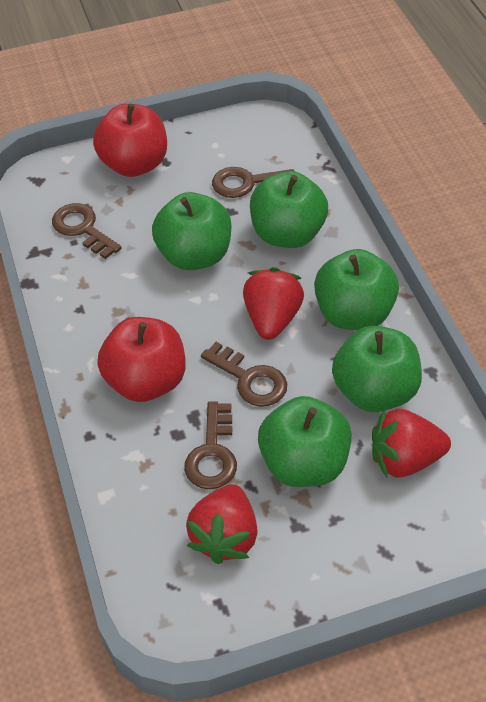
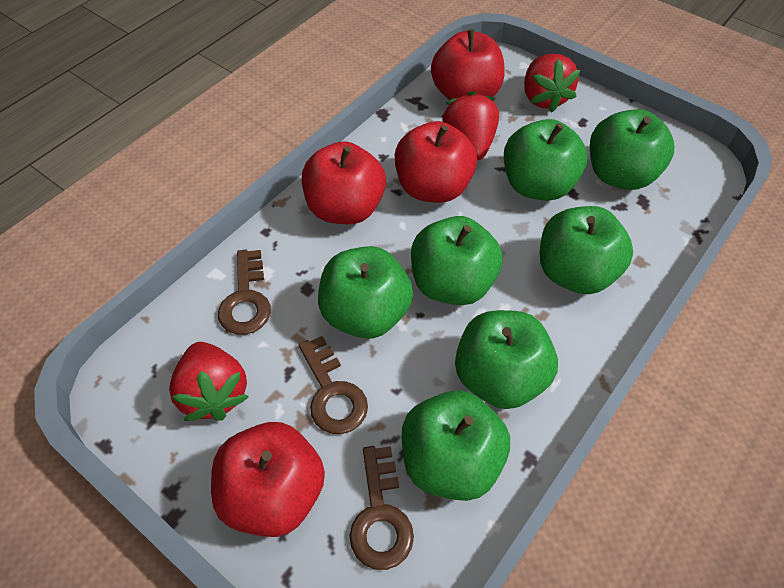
brown key: [52,203,122,259] [184,401,237,489] [201,342,287,407] [212,167,294,198] = 4 -> [218,250,271,335] [299,336,368,434] [349,446,414,570] = 3
green apple: [152,192,231,270] [250,171,328,248] [258,396,352,487] [314,249,399,330] [332,326,422,412] = 5 -> [318,246,413,339] [402,390,510,501] [411,216,502,305] [455,310,558,409] [504,119,587,201] [540,206,633,294] [590,109,674,190] = 7
red apple: [93,104,167,177] [97,317,185,402] = 2 -> [211,422,325,537] [302,141,386,224] [395,121,477,203] [431,29,505,100] = 4

